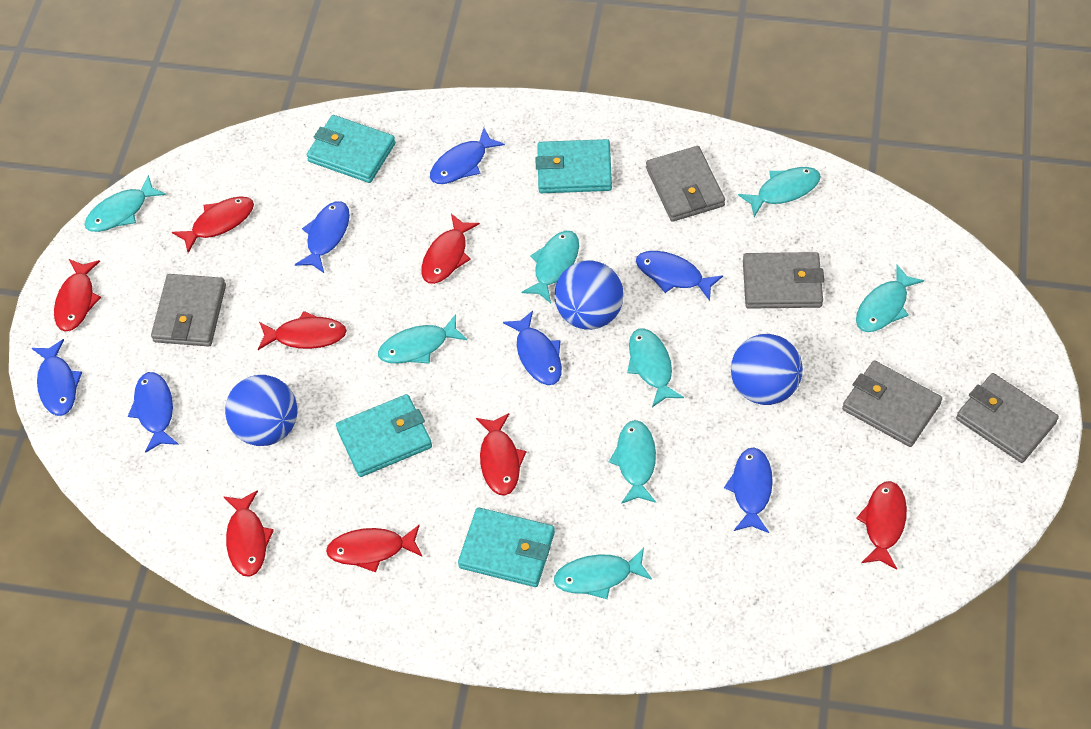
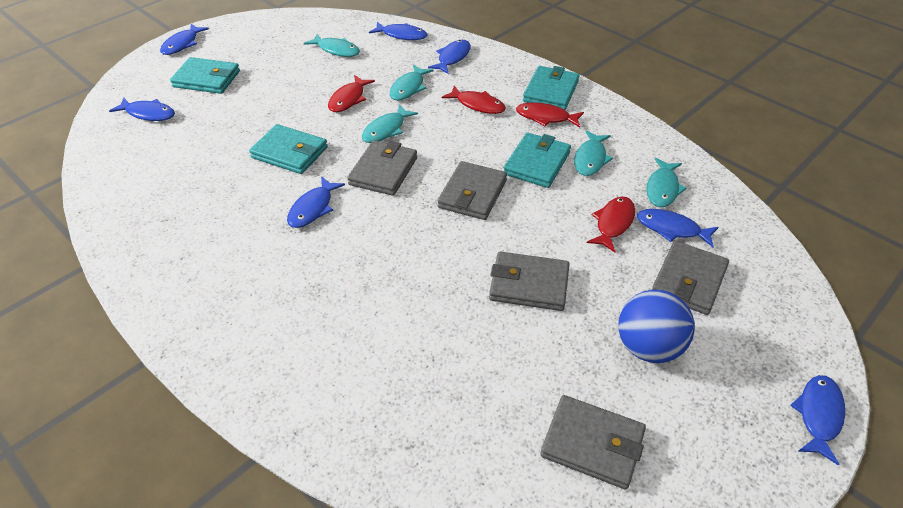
blue ball: [225,375,297,446] [554,260,624,330] [731,334,803,405] = 3 -> [618,290,695,363] = 1
red fish: [54,259,101,332] [172,196,254,253] [224,490,274,577] [258,311,347,350] [326,524,423,572] [421,214,480,284] [476,413,526,496] [856,481,907,570] = 8 -> [328,75,375,112] [442,86,506,114] [516,103,584,128] [587,196,635,252] = 4
turquoise fish: [84,175,166,232] [378,314,467,364] [521,231,579,303] [554,548,652,599] [609,420,656,504] [627,329,684,407] [738,167,821,217] [856,265,924,332] = 8 -> [304,34,360,57] [362,105,418,143] [390,65,434,100] [574,130,613,176] [646,158,687,207] = 5

